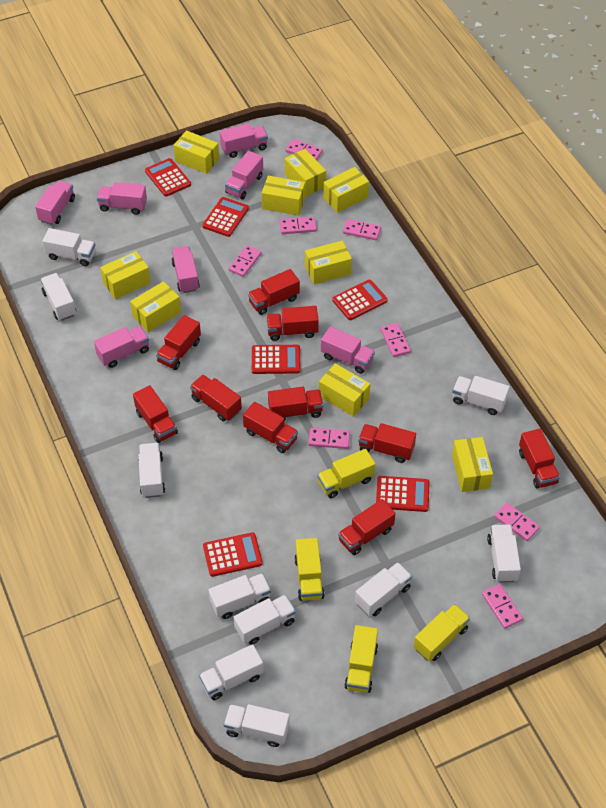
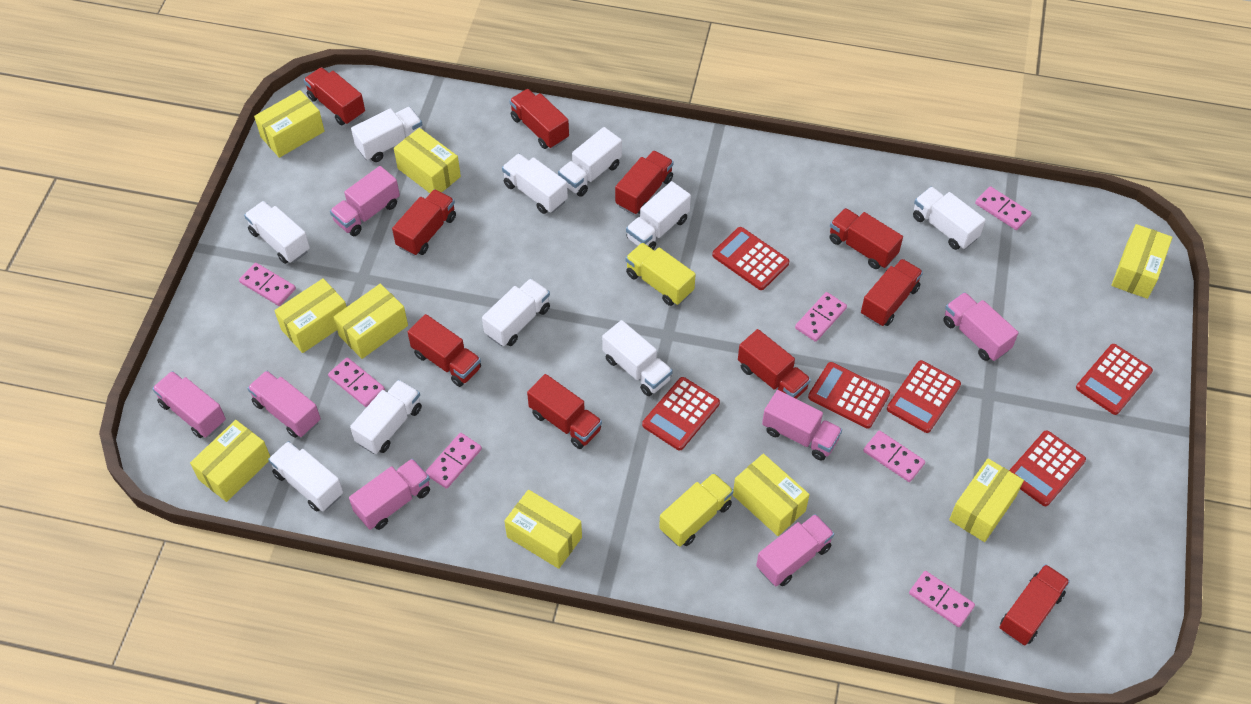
pink domino: [228,245,262,277] [279,217,317,234] [285,139,323,161] [308,428,350,449] [343,219,381,240] [380,323,411,357] [482,584,523,629] [494,503,540,541] = 8 -> [239,263,296,306] [328,357,385,407] [425,433,482,489] [795,292,847,342] [863,431,925,482] [909,571,975,627] [975,186,1032,230] = 7
yellow truck: [294,538,325,601] [317,449,376,498] [344,625,378,693] [413,604,470,661] = 4 -> [625,243,696,306] [659,473,734,547] = 2

